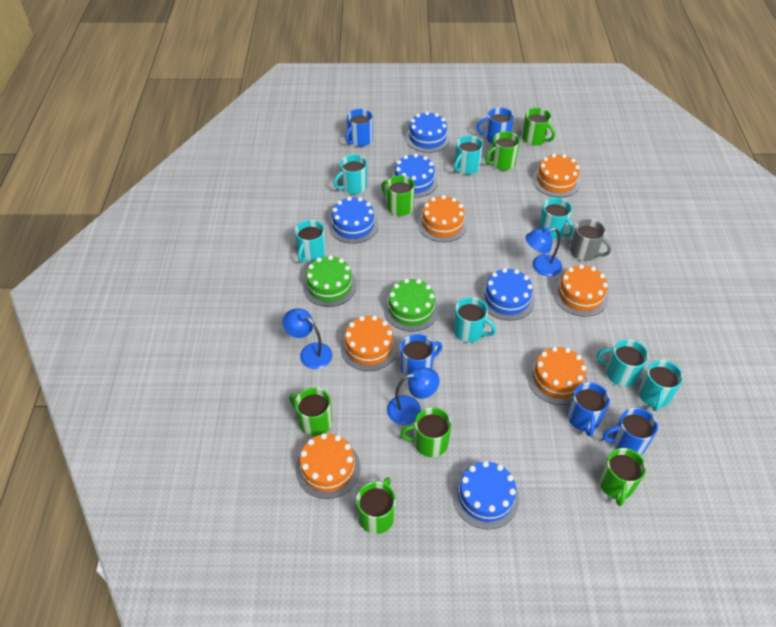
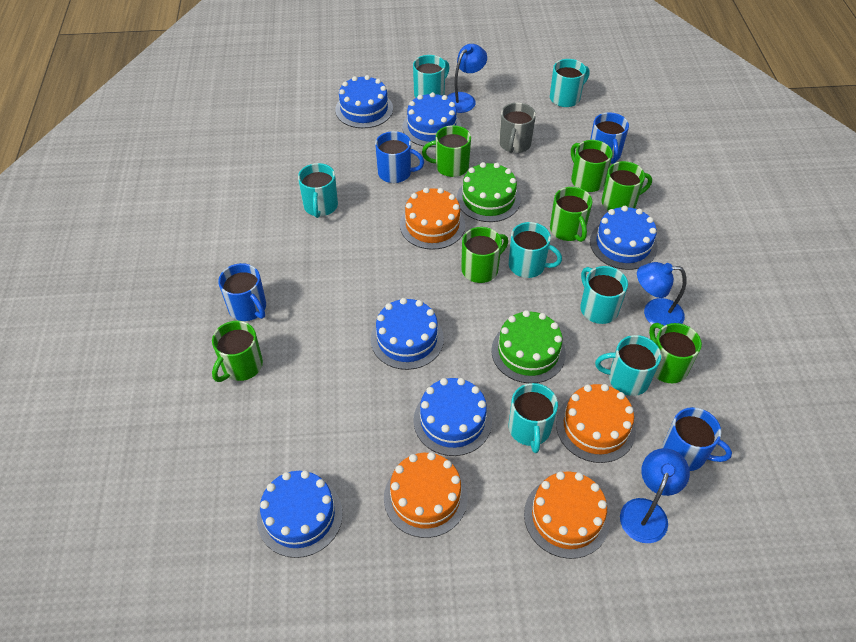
blue cake: [328,197,379,244] [391,153,438,198] [405,111,450,153] [453,461,519,529] [480,268,535,321] = 5 -> [257,470,343,558] [335,75,393,128] [371,298,444,370] [402,92,461,147] [413,378,492,456] [590,206,658,270] = 6
blue mug: [345,109,373,147] [400,334,442,379] [477,108,514,144] [567,382,610,437] [603,408,658,456] = 5 -> [218,263,266,321] [375,131,424,183] [590,112,629,164] [662,407,732,471] = 4
orange cake: [296,433,361,499] [341,315,398,371] [417,195,468,242] [527,346,587,405] [533,154,581,197] [553,264,608,317] = 6 -> [384,452,468,538] [400,187,465,250] [524,471,610,559] [556,384,636,463] = 4

